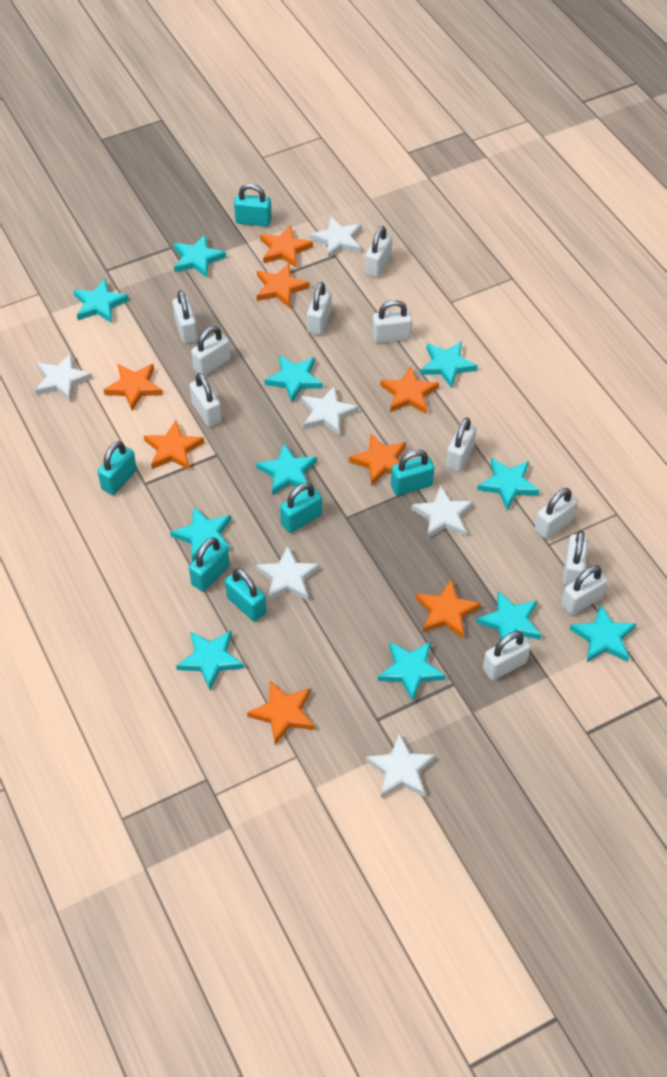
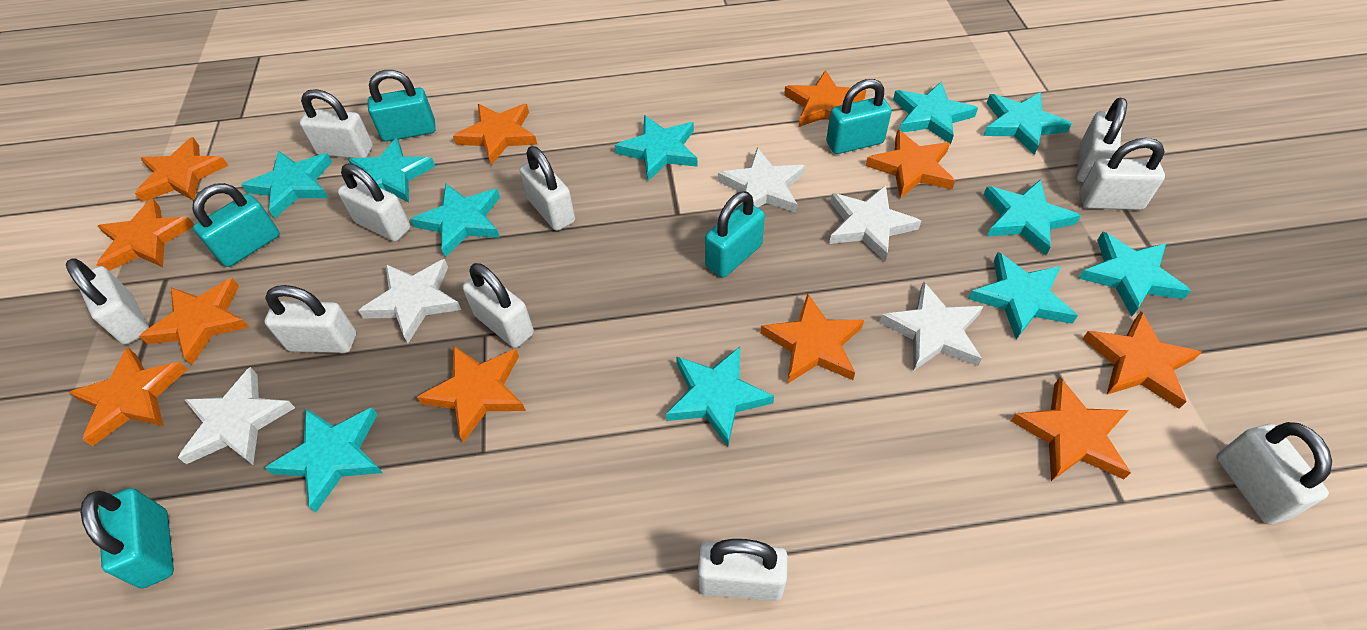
orange star: [104,364,163,411] [144,420,204,470] [247,681,314,745] [257,264,310,308] [260,225,313,268] [349,433,406,486] [380,366,439,414] [416,579,481,638] = 8 -> [68,348,188,446] [96,198,194,271] [135,137,228,202] [139,278,250,365] [417,346,526,443] [453,104,537,165] [761,293,864,384] [784,70,866,127] [866,130,955,198] [1011,377,1131,481] [1083,311,1201,409] = 11
turquoise padlock: [98,441,137,495] [189,537,230,592] [225,568,266,621] [234,183,272,227] [280,483,322,533] [391,449,434,496] = 6 -> [80,488,174,588] [192,183,280,267] [368,70,436,142] [705,191,765,278] [826,79,892,154] = 5
white padlock: [173,290,198,344] [190,373,222,427] [191,326,231,376] [307,282,331,335] [365,226,392,278] [372,300,412,343] [446,417,477,472] [483,631,531,680] [535,488,578,539] [561,565,608,615] [562,531,588,586] = 11 -> [66,258,149,344] [265,285,356,353] [299,89,373,158] [338,163,411,241] [463,263,534,348] [520,146,575,231] [698,539,788,601] [1076,98,1127,182] [1079,138,1165,210] [1216,422,1332,524] = 10
white star: [35,353,93,402] [256,546,320,601] [301,386,359,435] [310,217,362,259] [366,733,436,798] [411,485,474,539] = 6 -> [178,367,295,465] [358,259,461,343] [718,148,805,213] [829,185,921,262] [880,281,984,371] = 5

